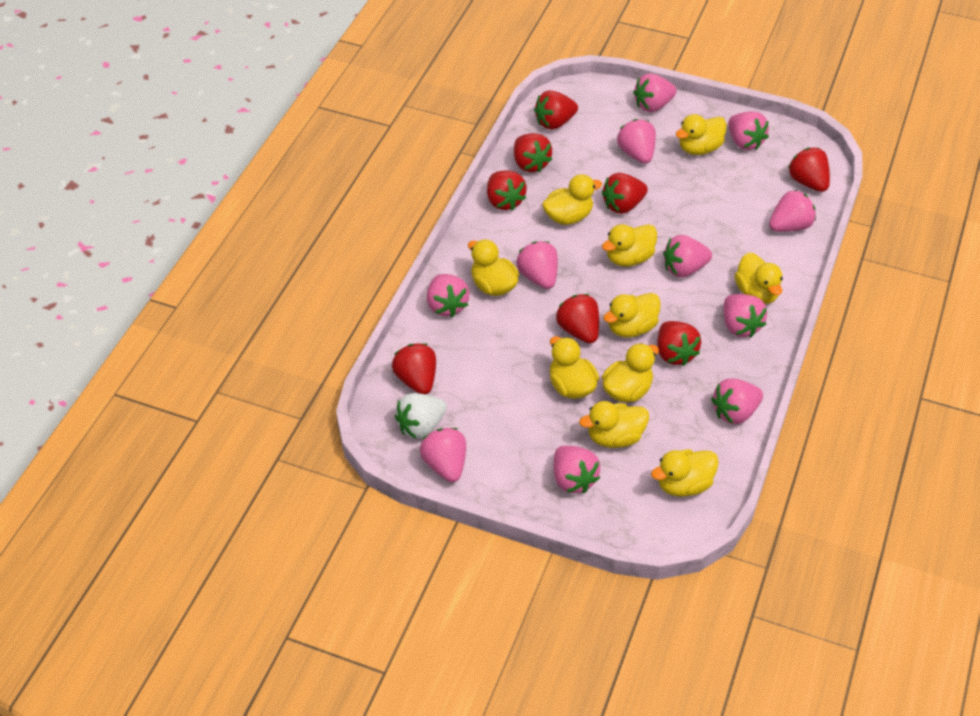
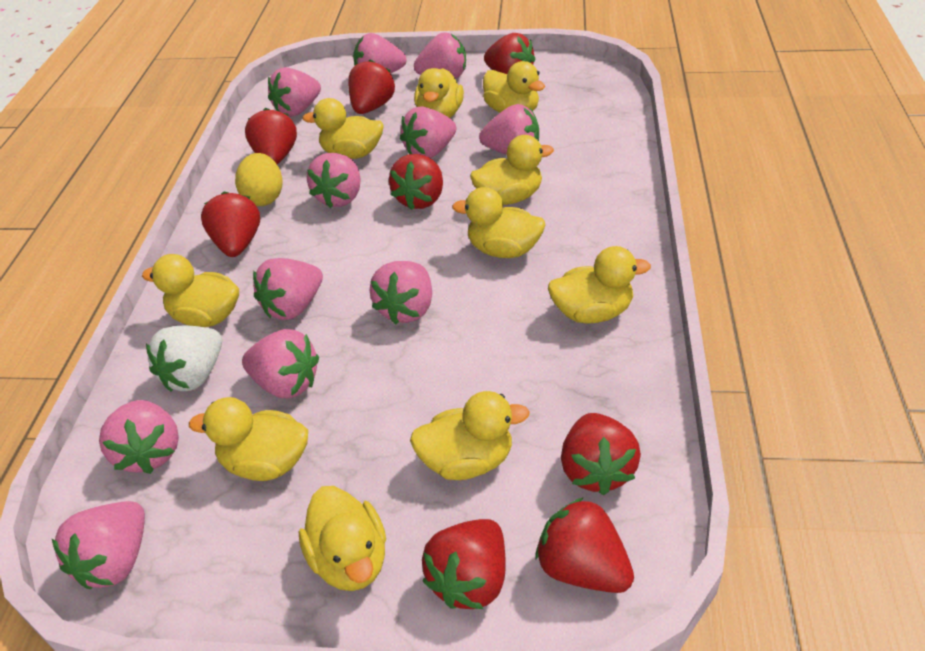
yellow egg: none = 0 -> [235,153,283,206] = 1

